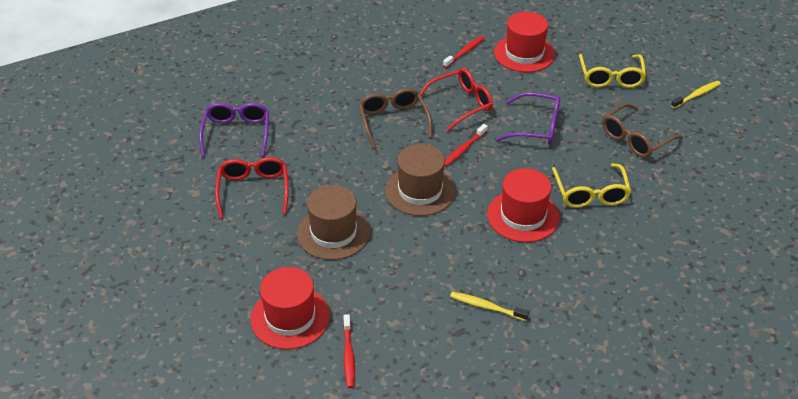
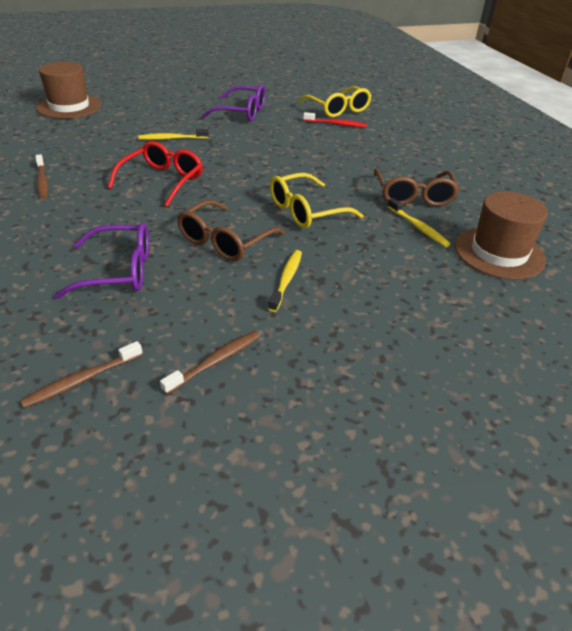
brown toothbrush: none = 0 -> [20,341,143,408] [36,154,48,199] [160,331,260,395] = 3
red glasses: [215,157,289,218] [420,68,493,131] = 2 -> [108,141,203,207] = 1
red hat: [251,267,330,350] [487,168,560,242] [494,12,555,72] = 3 -> none = 0
red toothbrush: [343,314,355,388] [443,36,485,68] [444,124,488,167] = 3 -> [303,112,367,128] = 1
yellow toothbrush: [450,292,529,321] [671,81,721,108] = 2 -> [139,129,209,140] [269,250,302,312] [387,198,450,247] = 3

